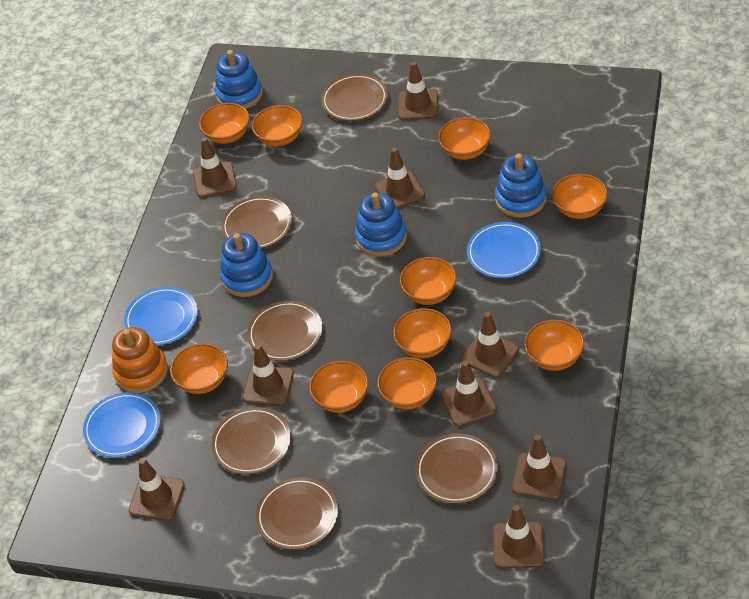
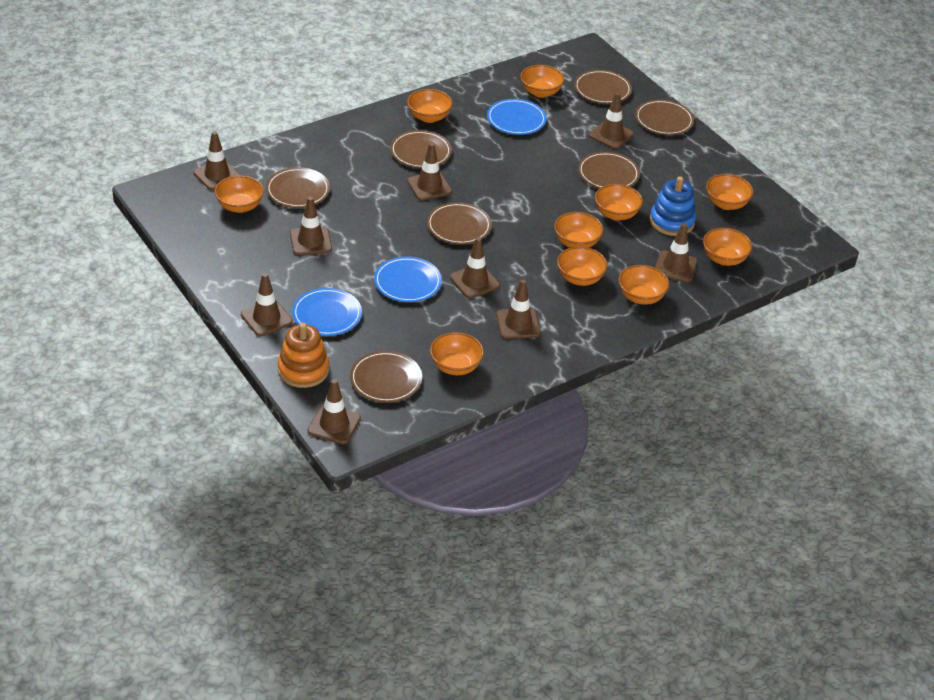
blue stacking toy: [215,50,263,109] [220,233,273,297] [355,193,407,257] [495,154,547,218] = 4 -> [650,177,696,236] = 1
brown plate: [212,407,291,474] [221,196,292,249] [247,301,323,361] [256,477,338,550] [321,74,388,121] [416,433,498,504] = 6 -> [266,167,330,208] [350,351,422,403] [390,130,452,168] [427,202,492,244] [574,70,632,104] [578,152,640,189] [635,99,694,135] = 7

